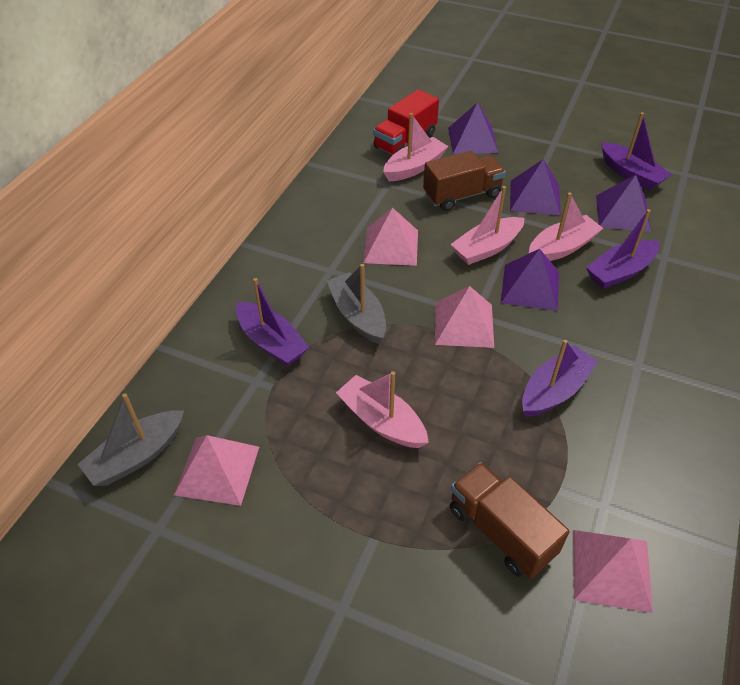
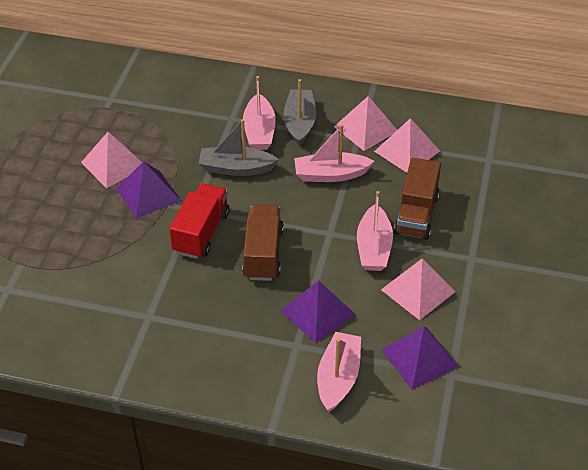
purple boat: [236,278,310,366] [522,340,598,417] [586,209,660,289] [601,112,672,190] = 4 -> none = 0
purple pyramid: [448,102,498,154] [501,249,559,311] [510,159,560,215] [596,175,651,232] = 4 -> [116,161,181,219] [280,280,356,343] [382,326,459,390] = 3

